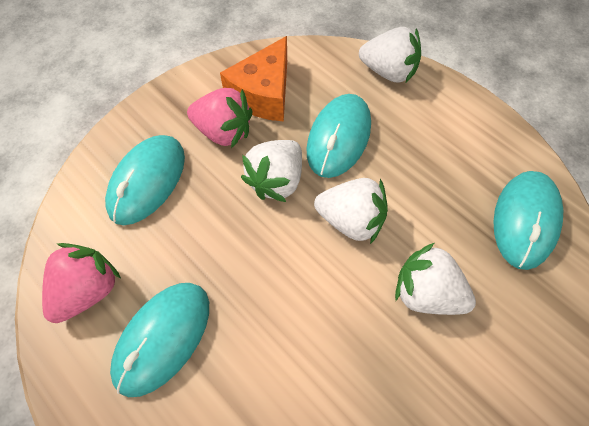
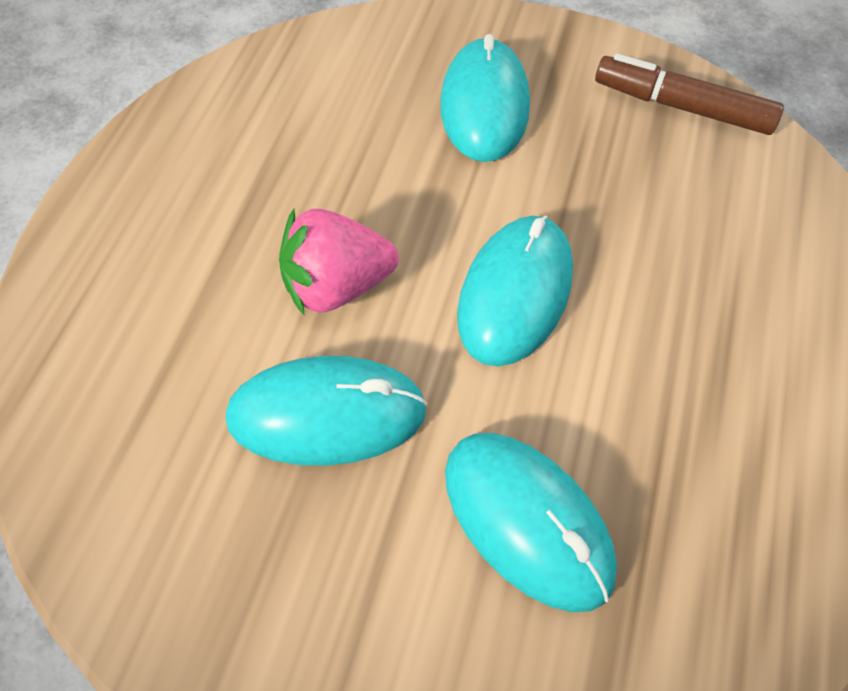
brown marker: none = 0 -> [595,53,784,135] = 1
orange cheese: [220,36,287,121] = 1 -> none = 0
pink strawberry: [42,243,121,323] [187,88,253,148] = 2 -> [279,209,399,315] = 1
white strawberry: [241,140,302,202] [314,178,388,244] [359,27,421,84] [395,243,476,315] = 4 -> none = 0

